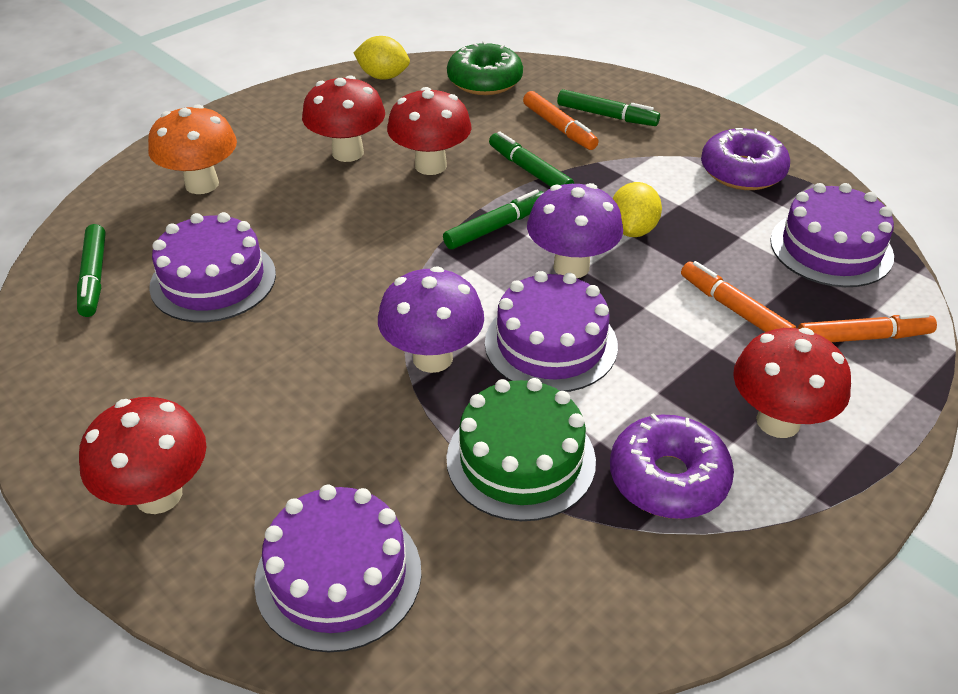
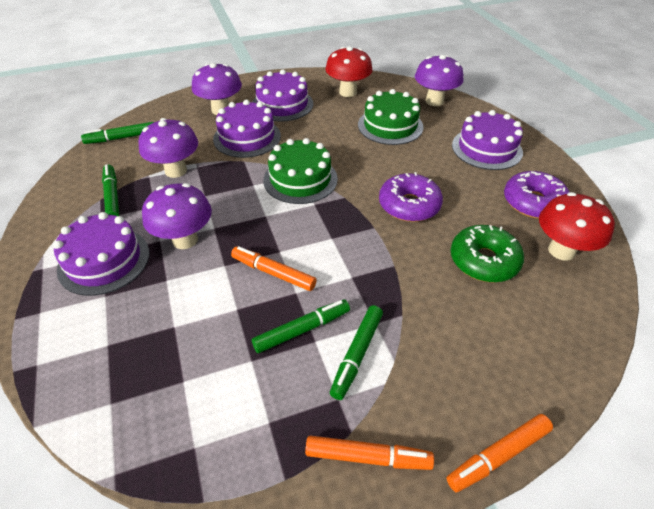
green cake: [446,378,596,521] = 1 -> [263,138,338,204] [358,89,423,145] = 2
orange mushroom: [148,104,237,194] = 1 -> none = 0
purple mushroom: [378,266,484,373] [527,183,623,278] = 2 -> [138,118,198,178] [142,183,212,249] [192,63,242,115] [415,55,464,106] = 4
red mushroom: [79,397,206,514] [302,75,385,162] [387,87,472,175] [733,328,851,438] = 4 -> [326,46,373,97] [539,192,615,261] = 2
yellow lemon: [354,36,410,80] [612,182,662,237] = 2 -> none = 0

